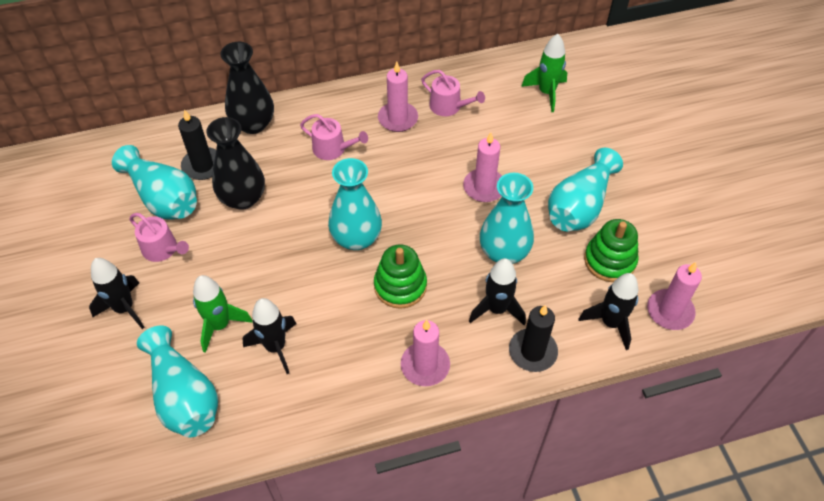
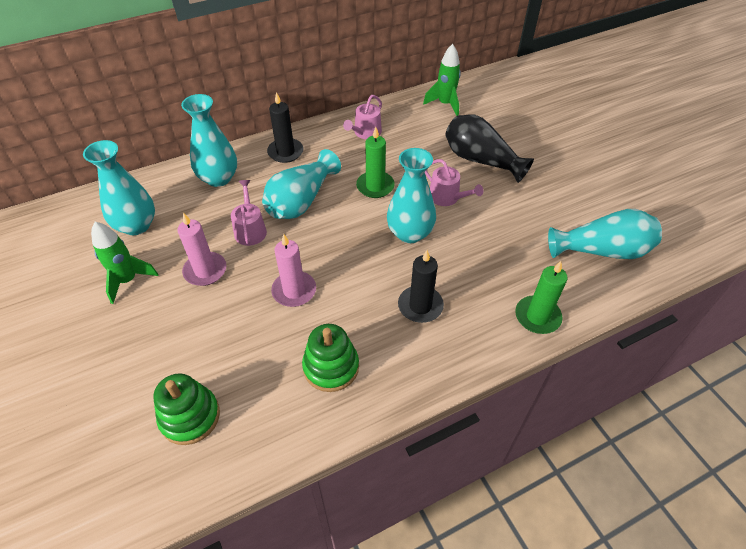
black rocket: [89,258,145,329] [243,298,296,374] [469,258,526,325] [579,273,638,350] = 4 -> none = 0
black vase: [206,117,265,210] [220,42,274,134] = 2 -> [445,114,534,183] = 1
green candle: none = 0 -> [356,127,395,198] [515,261,567,334] = 2
pink candle: [378,62,418,132] [401,320,450,386] [463,133,502,202] [647,262,702,330] = 4 -> [177,213,227,286] [271,234,316,307] = 2

